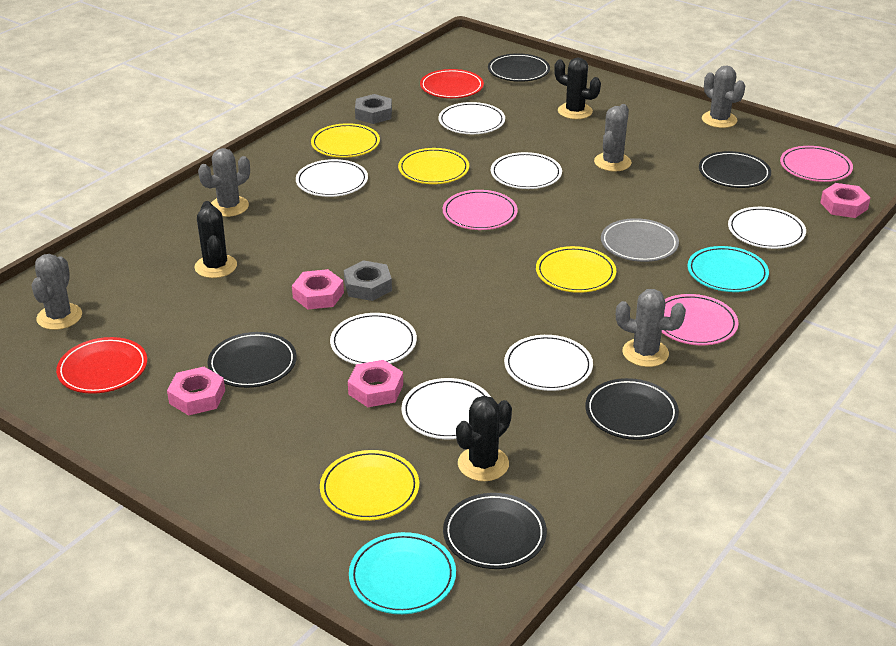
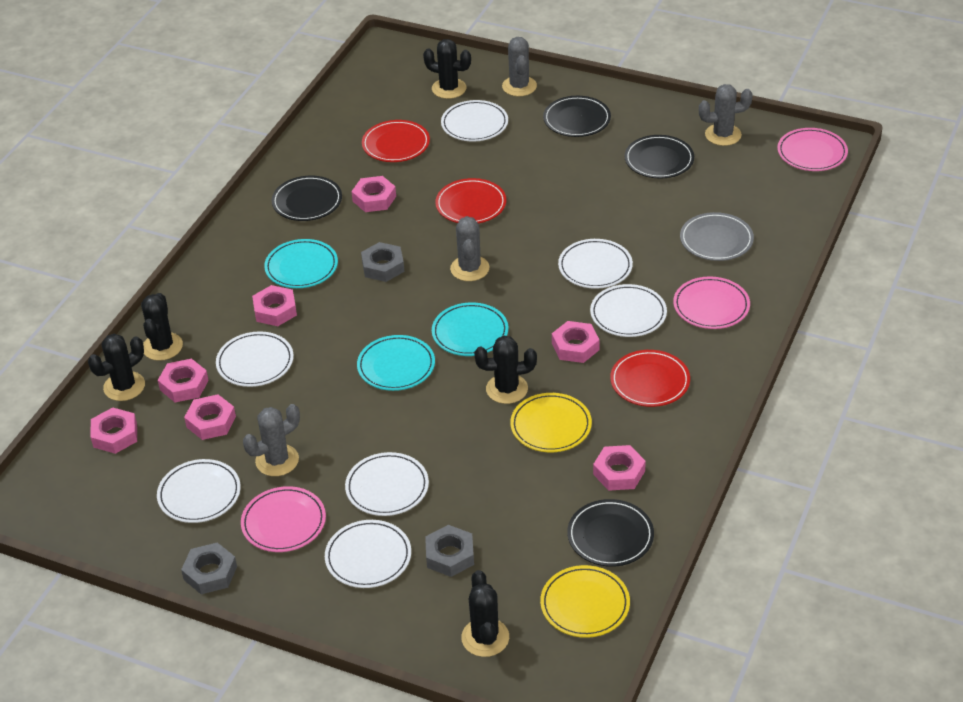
black cactus: [195,201,237,278] [456,396,512,481] [554,57,601,119] = 3 -> [88,334,145,401] [141,293,183,361] [423,39,471,99] [461,570,509,657] [474,336,537,404] = 5
black plate: [208,332,297,388] [443,493,547,569] [488,53,550,82] [585,378,679,440] [699,151,771,188] = 5 -> [272,175,342,221] [543,96,611,137] [567,499,654,567] [625,135,694,179] = 4
grey cactus: [32,254,82,330] [198,148,250,217] [594,104,632,171] [616,289,686,367] [702,66,745,128] = 5 -> [243,404,300,476] [450,216,490,281] [502,37,537,96] [699,84,753,146] = 4
grey nut: [344,260,392,301] [355,94,392,124] = 2 -> [181,542,237,594] [361,242,404,282] [425,525,474,577] = 3
pink nut: [167,367,225,416] [292,269,344,310] [348,360,403,407] [820,183,870,218] = 4 -> [91,407,137,454] [158,359,209,402] [184,394,236,440] [252,285,297,326] [351,176,396,212] [552,321,600,363] [593,445,646,491] = 7
red plate: [56,337,147,394] [420,69,484,98] = 2 -> [362,120,430,162] [435,178,506,224] [610,350,690,407] = 3
turquoise plate: [349,532,456,614] [687,246,769,292] = 2 -> [264,239,338,288] [357,335,435,391] [432,302,508,356] = 3
yellow plate: [311,123,380,158] [320,450,419,521] [398,148,469,184] [536,246,616,293] = 4 -> [510,393,592,452] [540,565,630,638] = 2

